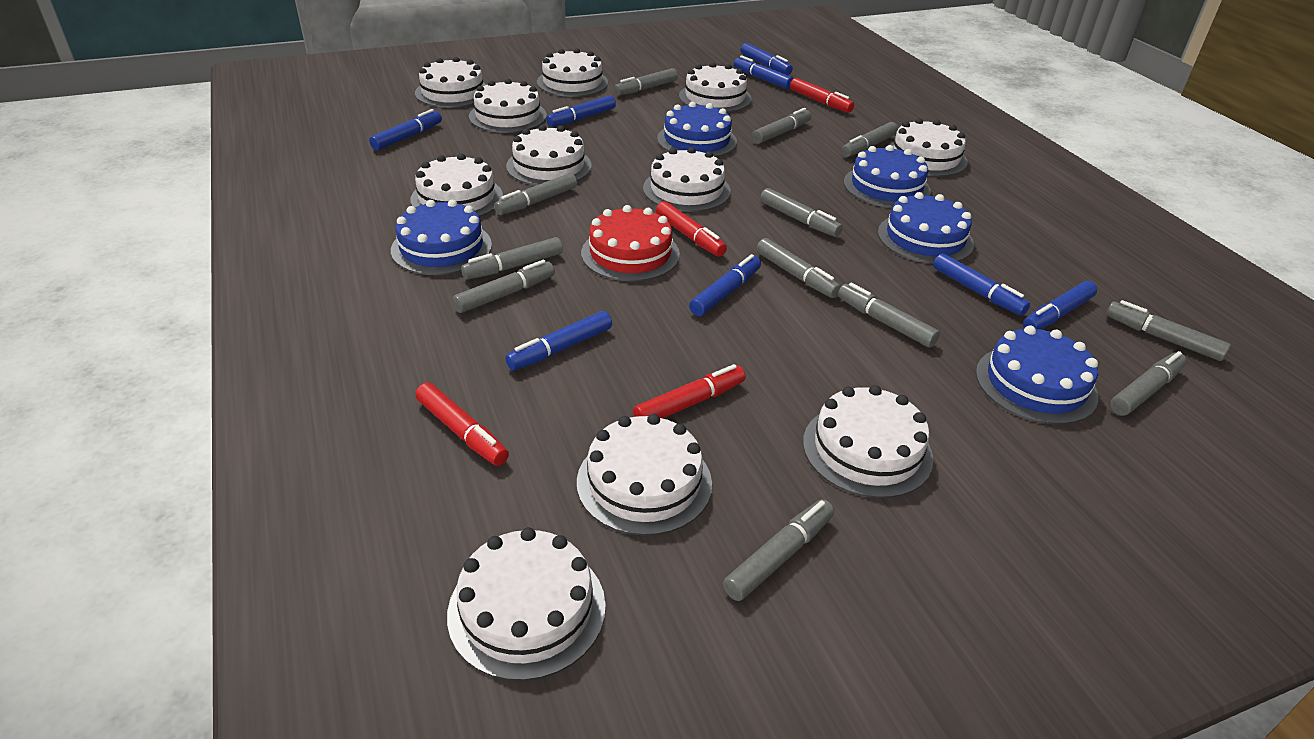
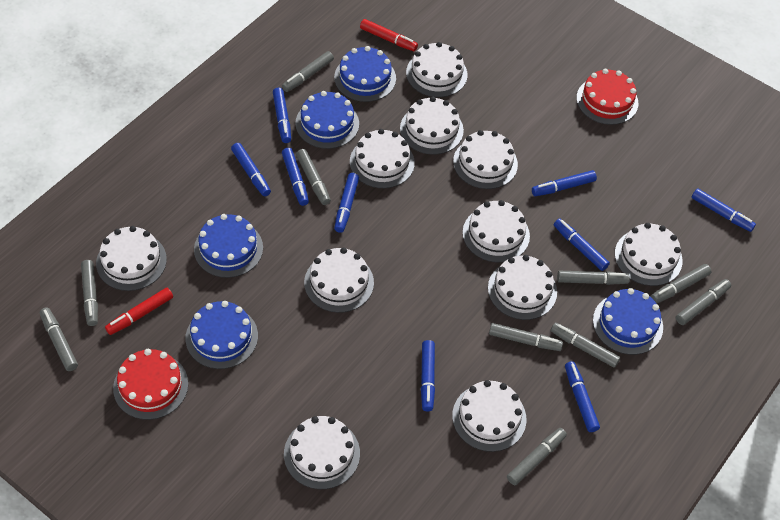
blue marker: [369,109,442,150] [505,311,612,370] [546,95,616,127] [689,254,761,316] [734,55,793,89] [740,43,793,75] [933,253,1030,316] [1023,281,1097,329] = 8 -> [231,143,271,196] [273,88,291,143] [282,148,309,206] [334,173,359,233] [421,340,435,411] [532,170,597,196] [554,218,610,271] [565,361,600,432] [692,188,756,232] = 9
grey marker: [453,260,555,313] [461,237,563,280] [494,173,577,215] [614,68,678,96] [723,499,834,601] [752,108,811,144] [757,238,841,298] [760,188,843,237] [838,283,940,348] [841,122,898,157] [1106,300,1231,361] [1110,351,1187,416] = 12 -> [40,307,78,371] [81,260,98,326] [282,51,334,92] [296,149,331,205] [489,323,563,351] [507,428,567,485] [551,323,620,368] [557,271,630,285] [651,264,712,303] [676,279,731,325] = 10
red cake: [581,205,680,281] = 1 -> [113,349,188,420] [576,69,638,125] = 2
red marker: [415,382,509,466] [633,364,745,418] [656,201,727,257] [790,78,854,112] = 4 -> [105,288,173,335] [360,19,418,51] = 2

